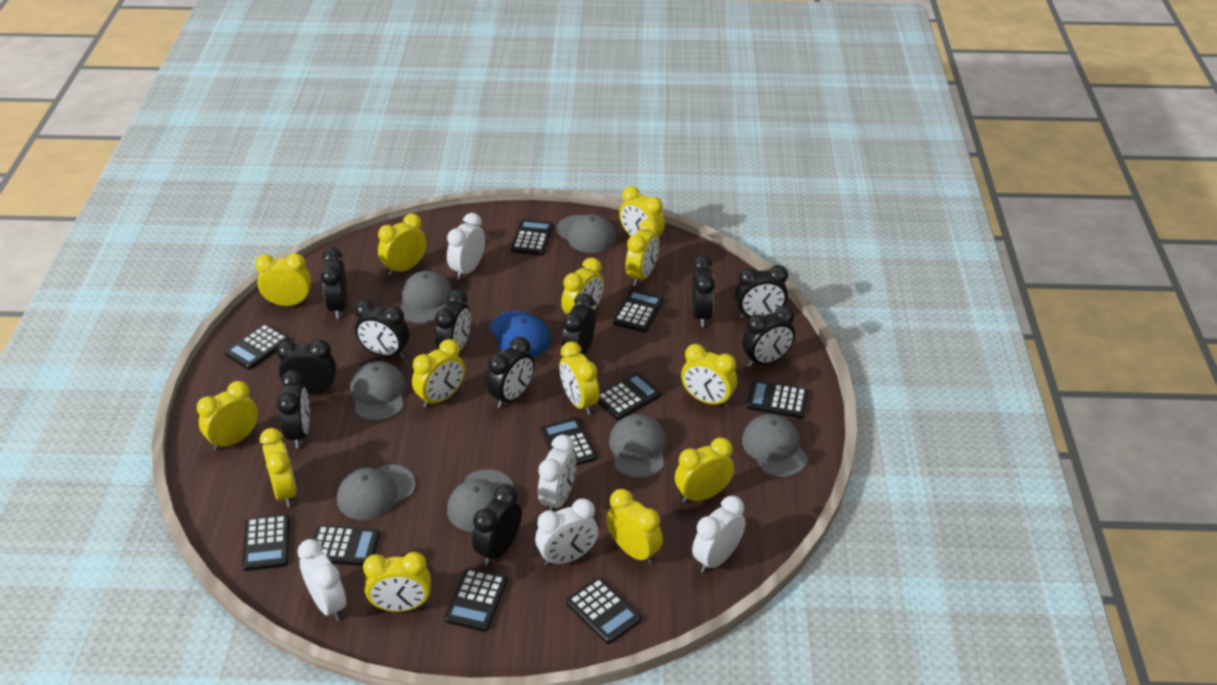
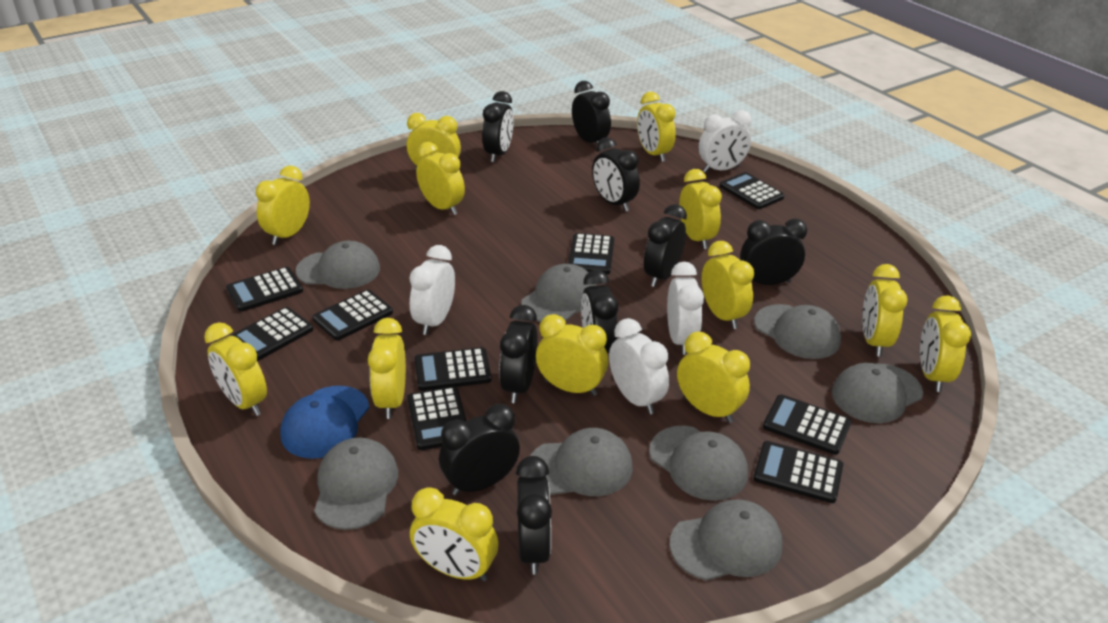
black calculator: [225,324,290,370] [242,514,290,571] [313,525,380,566] [445,568,508,631] [511,219,554,256] [541,417,597,466] [566,577,642,644] [597,373,661,420] [613,290,664,332] [746,380,809,418] = 10 -> [226,267,303,312] [231,307,313,361] [313,290,393,340] [407,386,466,450] [415,347,492,391] [568,233,614,275] [720,172,784,209] [753,441,843,503] [763,394,852,455] = 9
black clock: [277,340,336,394] [277,370,310,448] [321,248,347,318] [355,300,409,358] [435,290,471,352] [472,485,522,566] [487,337,534,408] [562,293,596,356] [692,255,715,327] [735,265,788,319] [742,305,795,367] = 11 -> [439,404,520,496] [482,91,513,162] [499,305,537,403] [516,456,552,575] [572,81,611,145] [581,270,618,353] [592,137,640,212] [644,204,687,287] [740,219,807,285] = 9
grey cap: [337,464,416,520] [350,361,406,421] [400,271,452,323] [447,469,514,532] [556,214,616,253] [609,414,667,478] [742,414,808,477] = 7 -> [296,241,380,289] [314,438,398,530] [521,264,597,322] [530,428,633,496] [649,426,748,501] [670,499,782,580] [754,304,841,359] [832,363,923,423] = 8
white clock: [297,539,346,621] [447,213,485,280] [535,498,598,566] [538,435,576,511] [692,496,745,573] = 5 -> [409,245,455,335] [609,318,669,415] [667,262,704,355] [699,110,752,173] = 4

